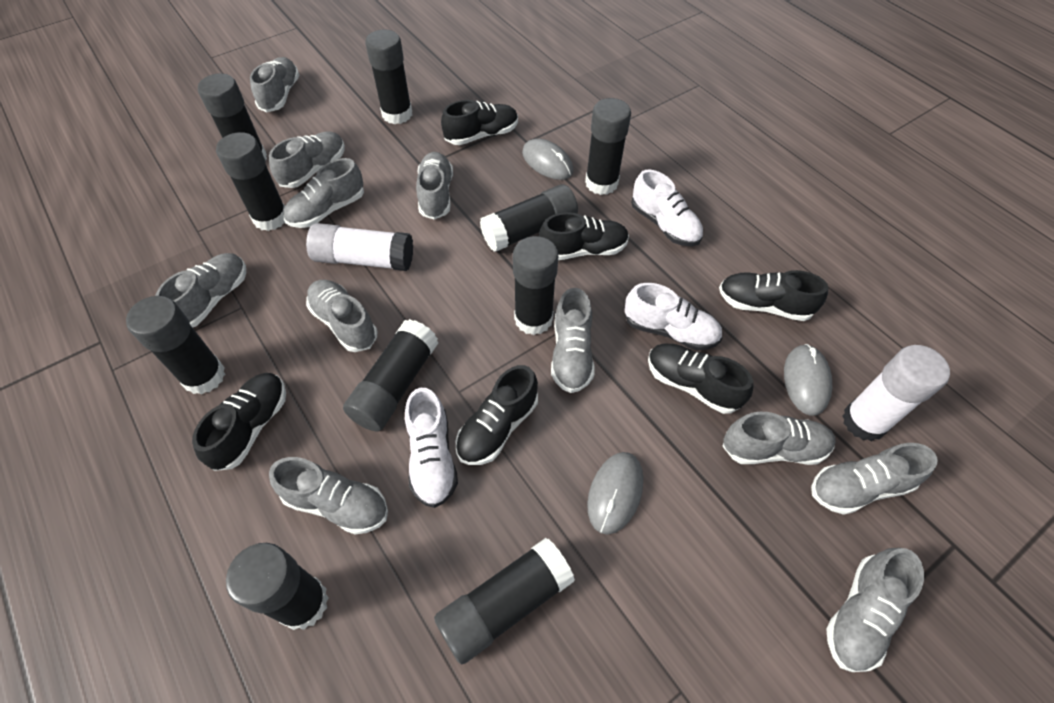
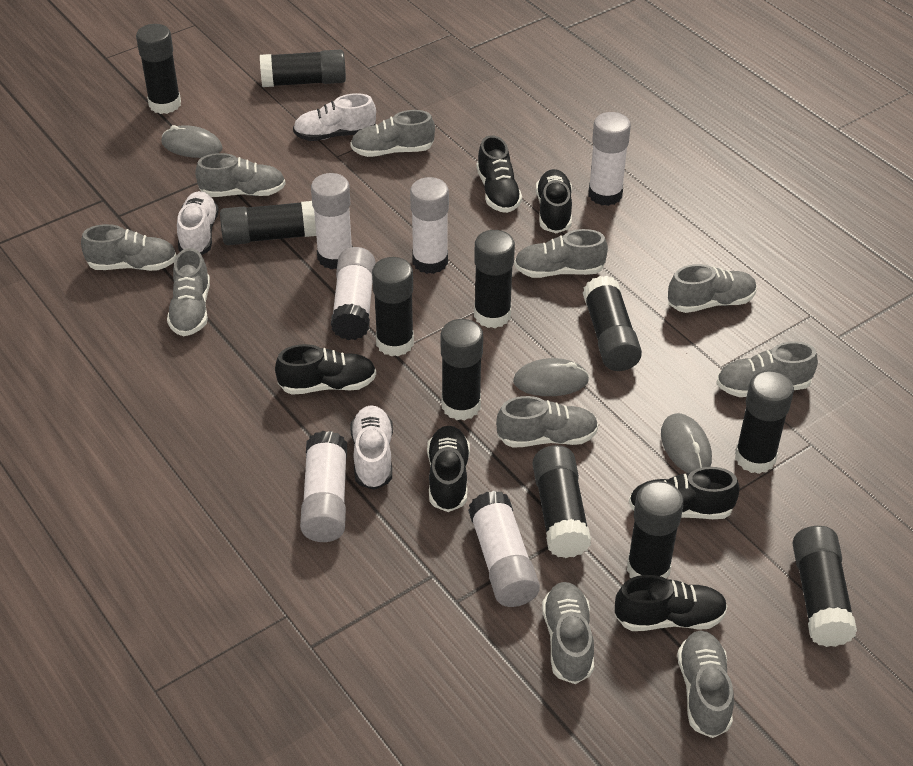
black glue stick: [126,296,225,395] [198,73,267,160] [216,132,285,231] [226,543,329,630] [343,319,438,432] [365,29,412,124] [434,538,575,664] [480,184,578,252] [513,236,558,335] [585,98,631,195] = 10 -> [136,24,181,114] [220,201,316,245] [260,50,346,87] [372,257,414,356] [441,319,483,421] [474,230,515,328] [533,445,591,558] [583,276,642,371] [627,481,684,579] [735,370,794,474] [792,526,857,647] = 11
grey shoe: [155,253,246,328] [250,57,300,112] [269,131,345,188] [269,457,388,535] [283,158,364,228] [306,280,377,352] [416,152,453,220] [551,288,595,393] [722,412,836,465] [811,443,938,515] [826,548,924,672] = 11 -> [81,224,177,271] [167,248,210,336] [195,153,286,197] [350,110,435,157] [496,396,598,448] [514,229,608,278] [542,582,594,684] [668,264,757,313] [677,630,734,738] [716,341,818,397] = 10
white glue stick: [306,223,413,271] [842,345,950,441] = 2 -> [300,431,347,542] [311,173,353,269] [331,247,376,340] [410,177,449,274] [468,490,540,607] [588,112,631,206] = 6

